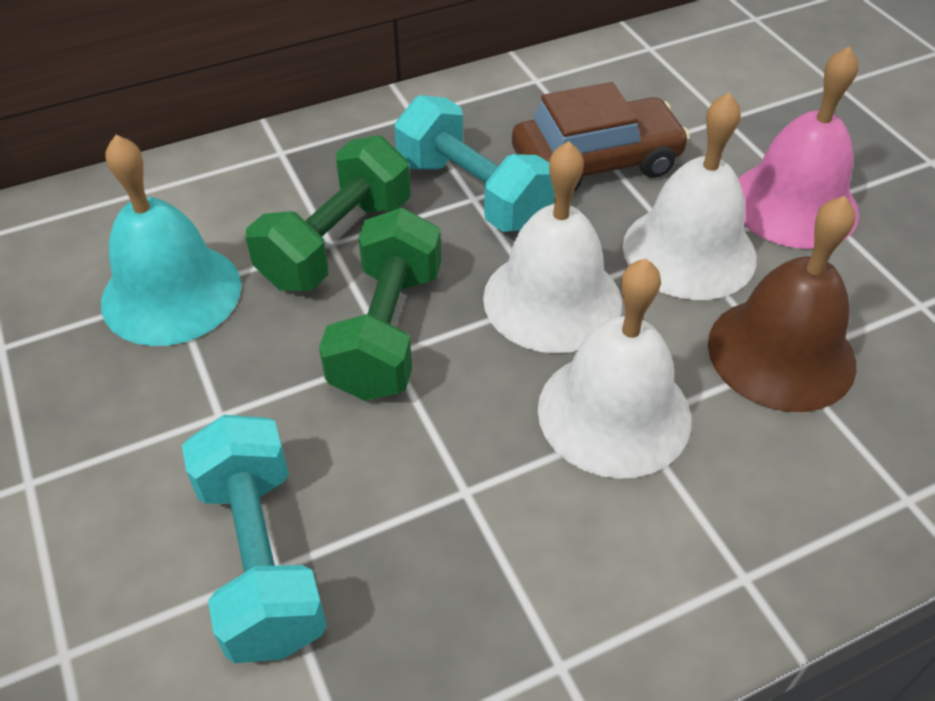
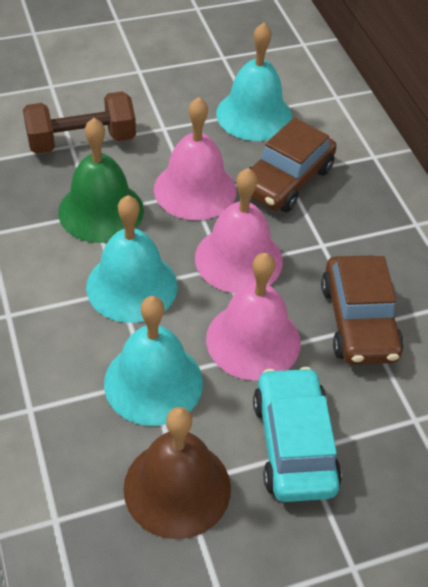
brown car: [512,82,690,192] = 1 -> [249,118,337,212] [321,255,404,365] = 2
brown dumbbell: none = 0 -> [23,91,136,154] = 1
green bell: none = 0 -> [58,118,144,243] = 1
green dumbbell: [246,136,411,291] [319,208,441,401] = 2 -> none = 0
pink bell: [738,46,859,249] = 1 -> [154,97,236,220] [195,168,283,293] [206,253,301,381] = 3
turquoise bell: [101,135,241,346] = 1 -> [86,195,177,323] [104,296,203,426] [216,23,292,141] = 3
turquoise car: none = 0 -> [253,367,342,502] = 1
turquoise dumbbell: [182,415,327,663] [394,95,555,232] = 2 -> none = 0
white bell: [483,141,622,353] [538,258,691,479] [623,92,757,300] = 3 -> none = 0

